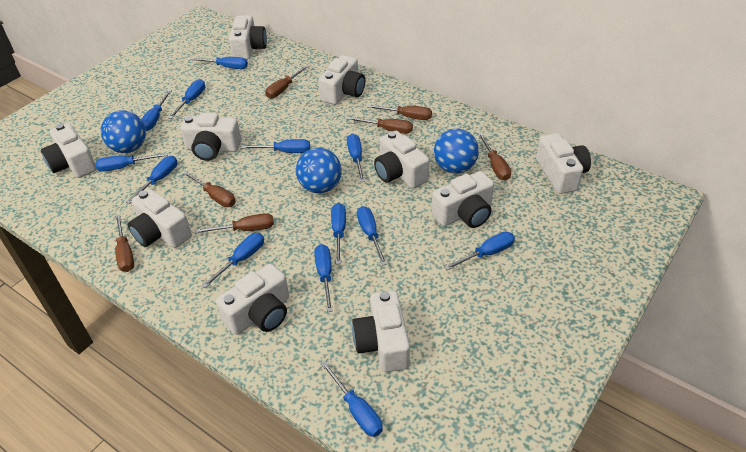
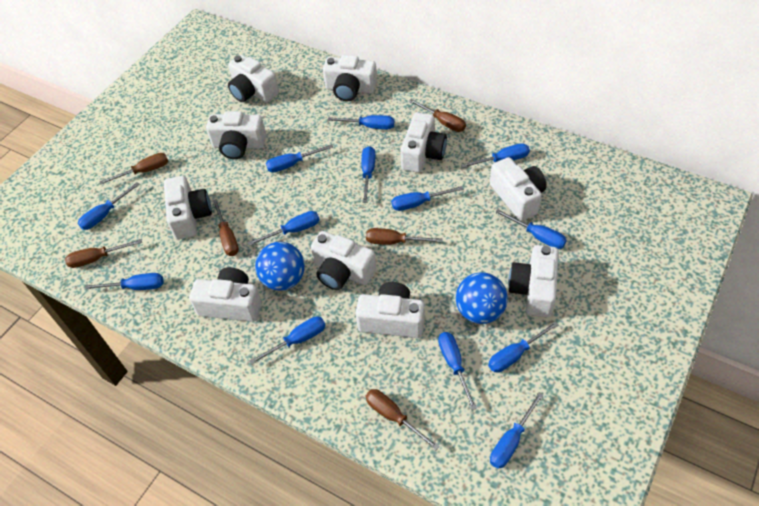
blue ball: [101,110,146,153] [296,148,342,193] [434,129,479,174] = 3 -> [255,242,305,291] [456,272,508,324] = 2
brown screwdriver: [115,214,134,272] [183,171,236,207] [195,213,274,233] [265,65,309,98] [347,117,413,134] [367,105,432,120] [478,133,511,181] = 7 -> [65,239,142,268] [100,153,168,184] [213,199,239,256] [365,389,440,450] [366,228,443,245] [409,99,466,132] = 6

